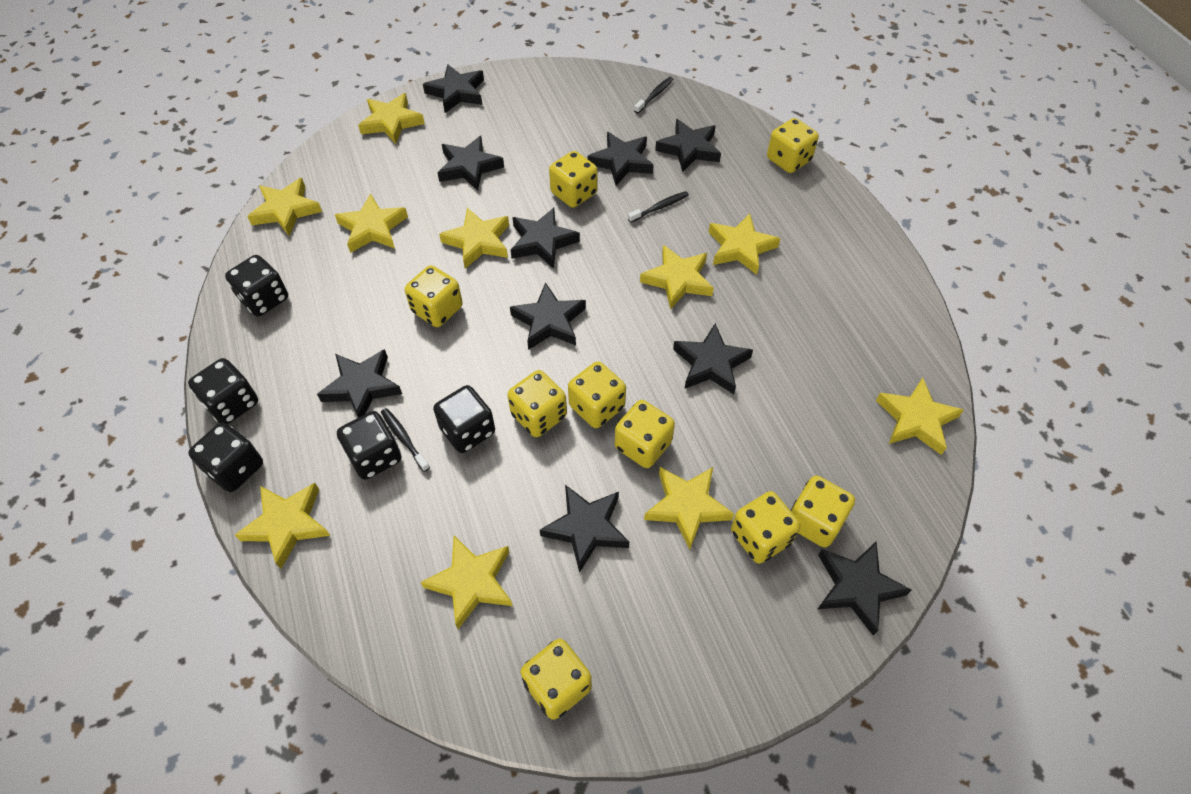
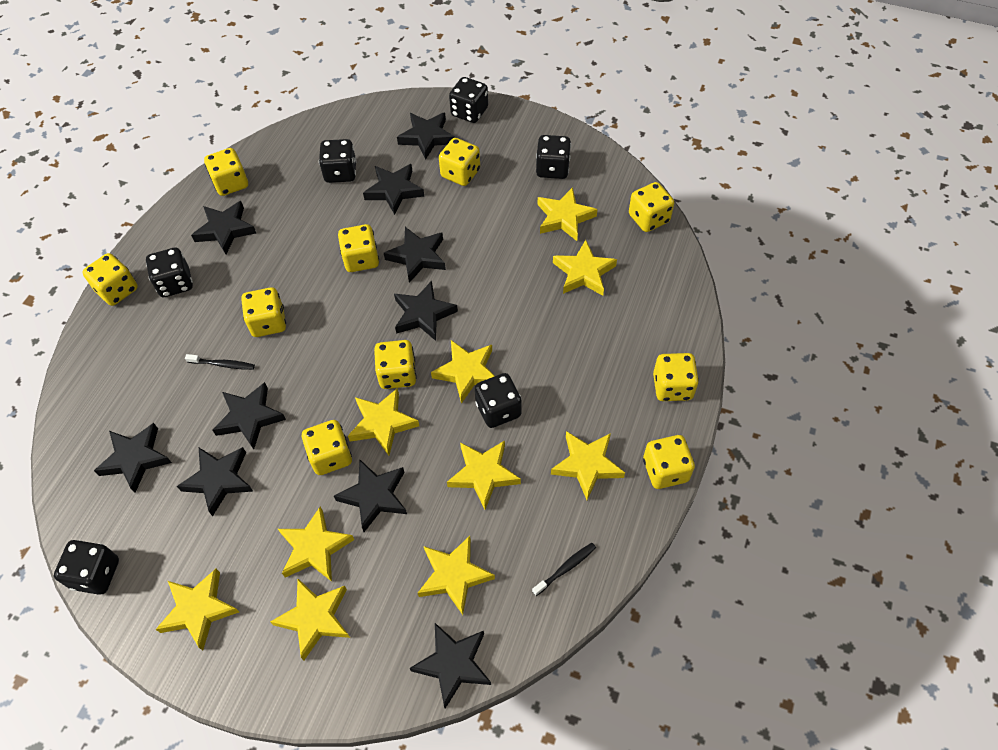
black dice: [188,358,258,424] [188,423,263,492] [225,255,288,317] [337,411,401,480] [433,385,495,453] = 5 -> [54,540,119,594] [146,248,193,297] [319,139,357,183] [449,77,488,123] [475,373,522,428] [536,135,571,179] = 6
black toothbrush: [381,408,430,472] [628,191,689,223] [634,77,673,113] = 3 -> [185,354,255,370] [532,543,596,596] = 2
yellow dice: [405,265,463,327] [508,370,567,437] [520,639,592,720] [549,151,598,208] [568,361,626,428] [615,400,675,468] [731,491,800,564] [767,118,819,173] [790,476,855,548] = 9 -> [82,253,138,306] [204,148,248,196] [241,287,286,337] [302,420,352,475] [338,224,379,272] [374,340,417,389] [439,138,480,186] [629,182,674,232] [643,435,695,489] [653,353,699,401] = 10

